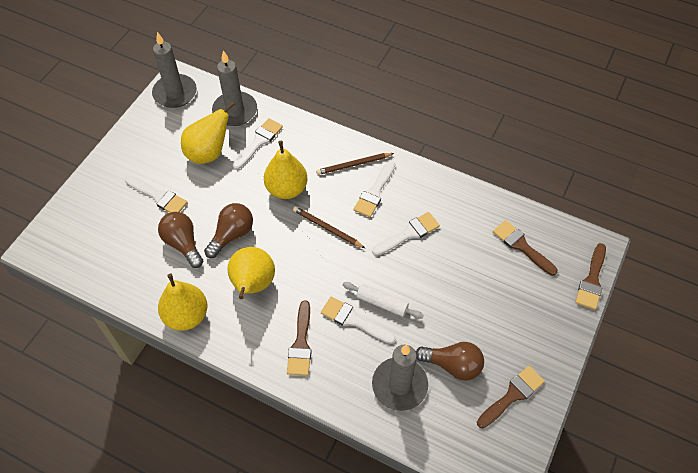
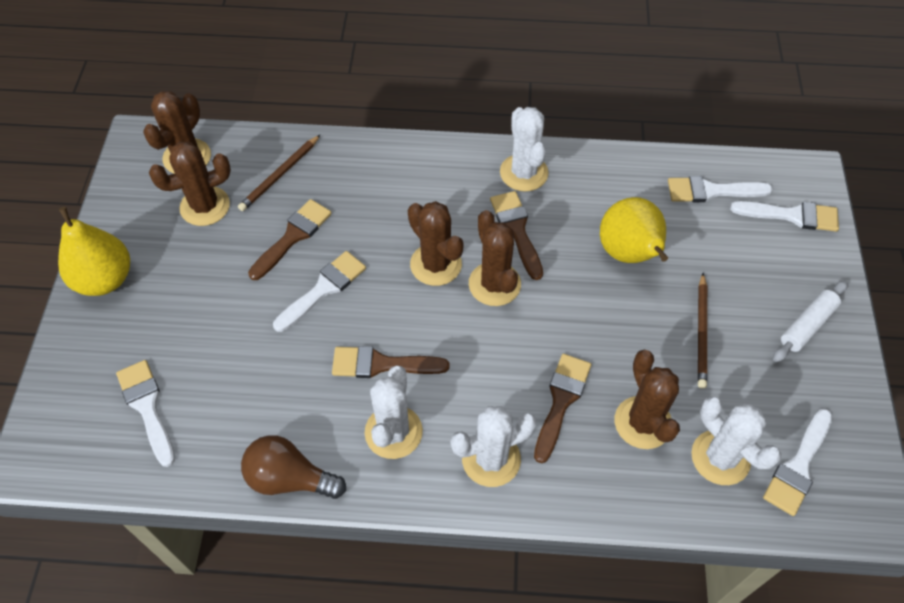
brown cactus: none = 0 -> [143,91,211,174] [149,142,231,226] [408,201,464,286] [469,210,521,306] [615,350,680,449] = 5
brown light bulb: [158,212,203,268] [204,203,253,258] [416,342,484,381] = 3 -> [241,435,346,499] = 1
grey candle: [152,32,197,108] [212,50,257,126] [372,344,428,411] = 3 -> none = 0
white cactus: none = 0 -> [364,365,423,459] [451,406,537,487] [500,107,548,192] [691,397,781,485] = 4
yellow pear: [158,274,207,331] [181,101,235,164] [227,247,275,299] [264,141,308,199] = 4 -> [58,207,130,296] [600,197,668,263] = 2

